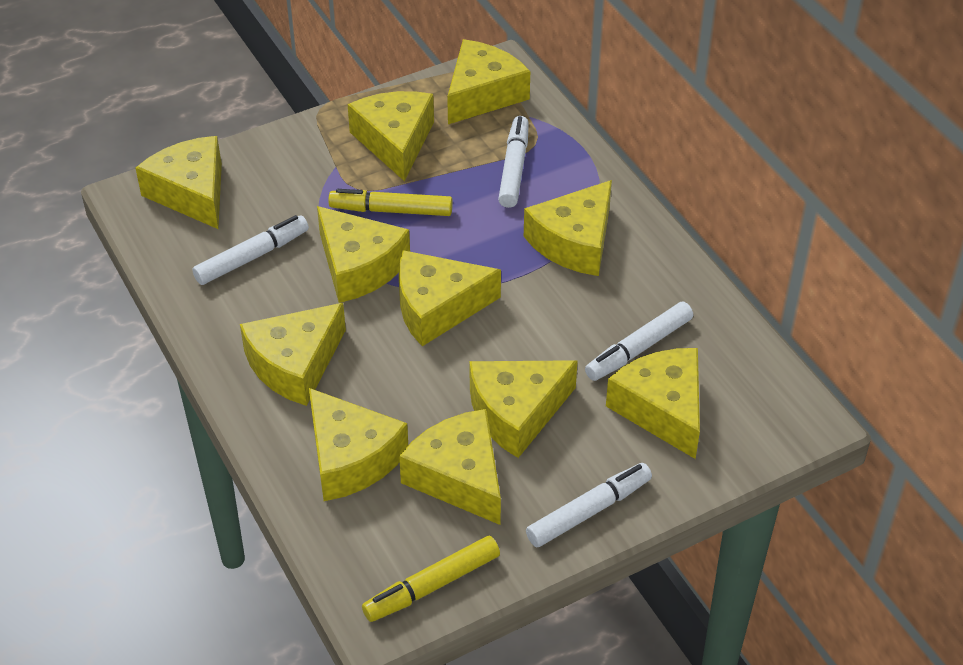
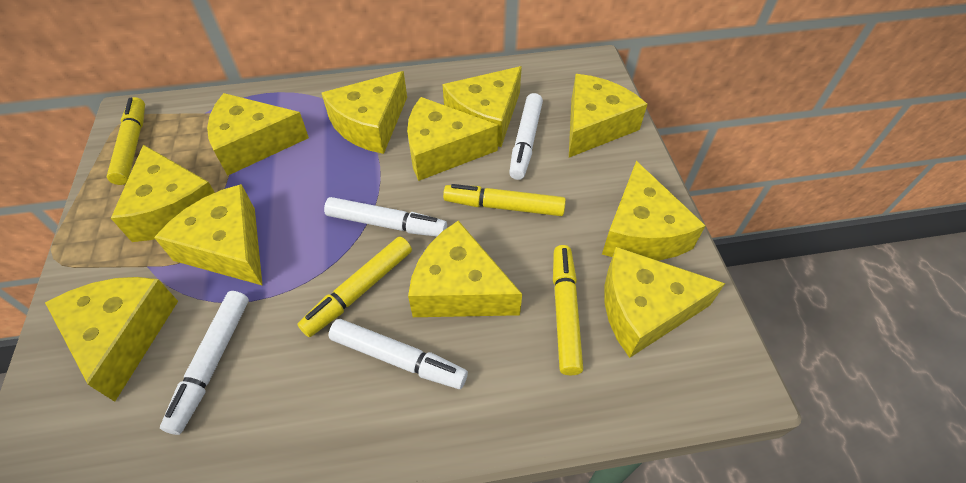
yellow marker: [328,189,453,216] [362,536,500,622] = 2 -> [107,97,145,185] [297,236,412,337] [443,184,566,216] [553,245,583,375] = 4

